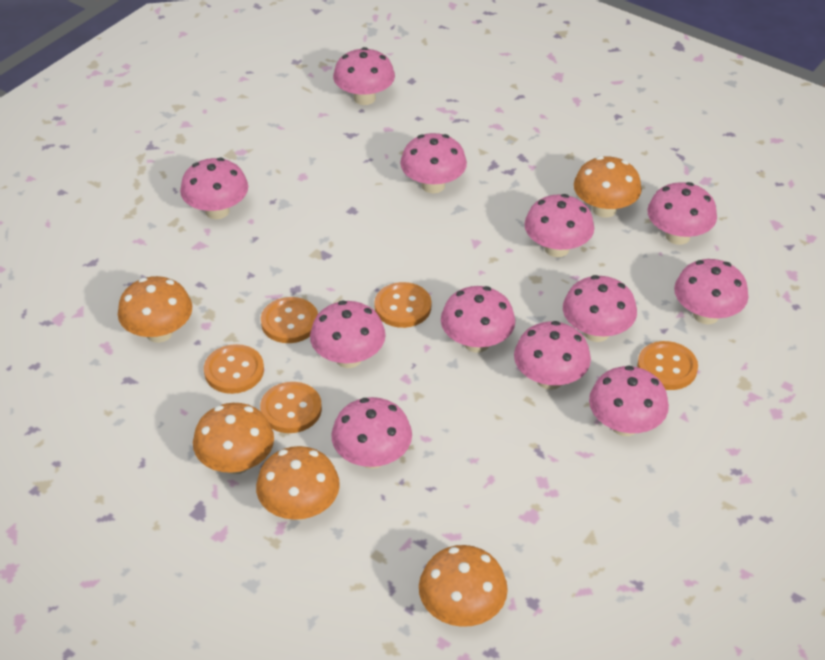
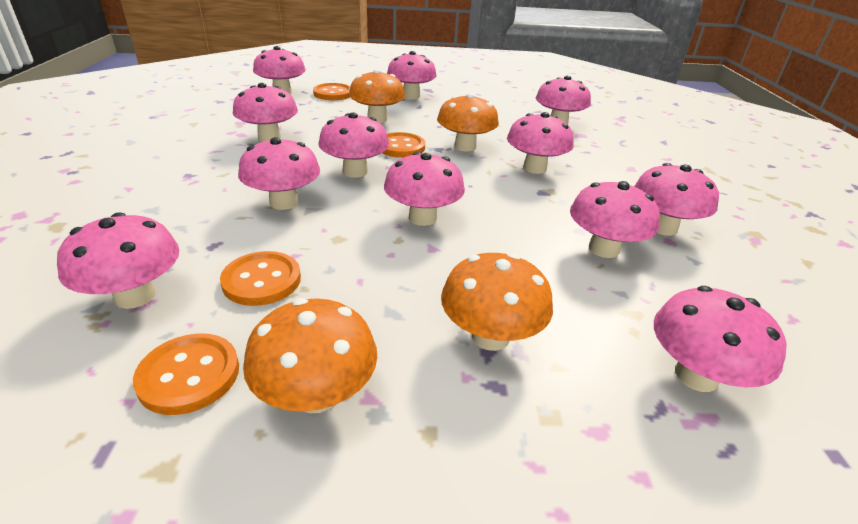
orange button: [204,344,264,394] [260,382,322,433] [261,297,318,343] [374,282,431,328] [637,341,698,390] = 5 -> [133,333,239,415] [220,251,301,306] [313,83,350,100] [382,132,425,158] = 4
orange mushroom: [118,276,192,343] [193,403,274,474] [256,446,340,520] [419,545,508,627] [574,156,642,218] = 5 -> [243,298,377,413] [349,69,405,123] [437,93,499,151] [441,253,553,351] = 4

